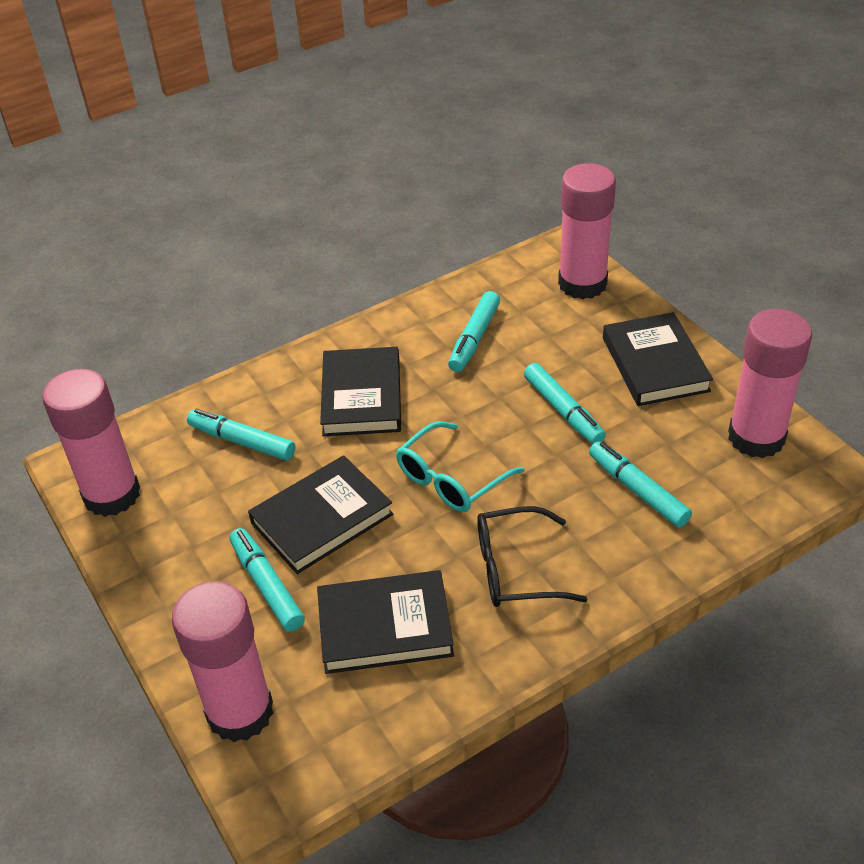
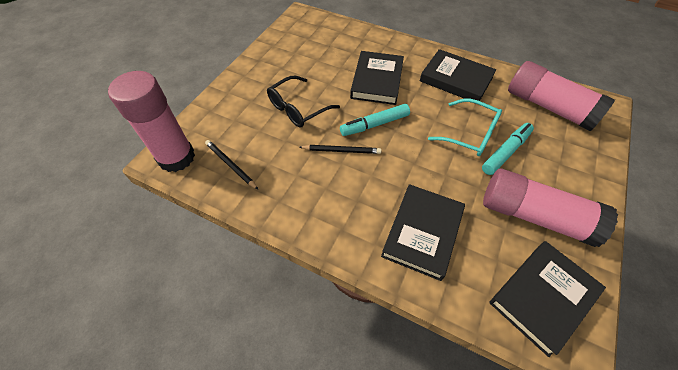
black pencil: none = 0 -> [205,140,258,190] [300,145,381,154] = 2
pink glue stick: [42,369,140,517] [172,581,273,742] [558,163,616,299] [728,309,812,458] = 4 -> [108,71,195,172] [483,169,618,247] [508,61,615,131] = 3
turquoise marker: [187,409,295,461] [230,528,305,632] [448,291,500,372] [524,363,606,444] [589,441,692,528] = 5 -> [340,104,410,136] [482,123,534,175] = 2

